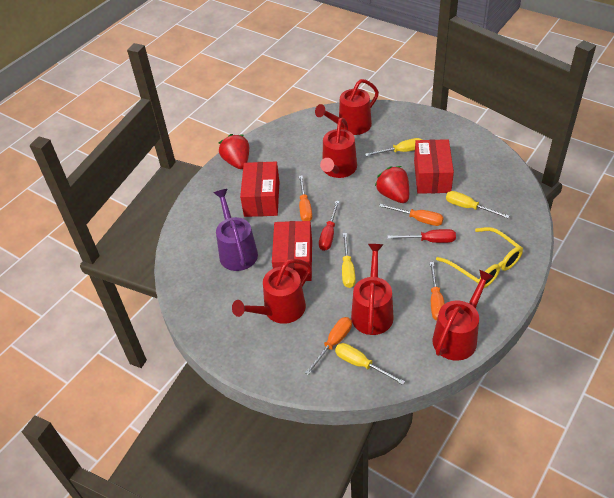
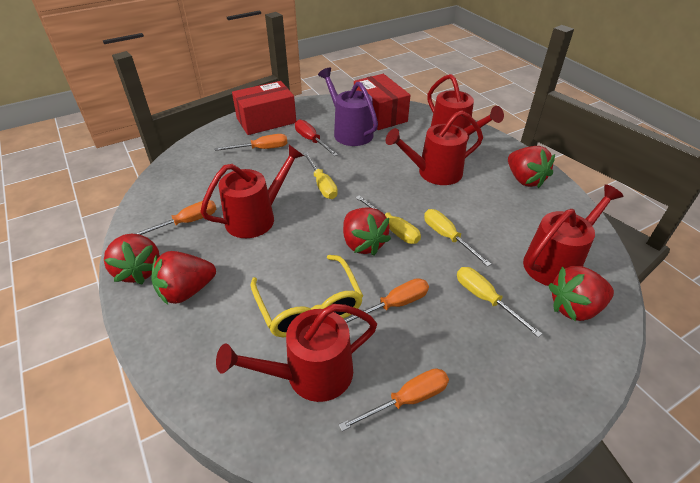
red box: [240,162,279,217] [272,221,312,281] [414,139,454,194] = 3 -> [232,81,296,135] [354,74,410,130] = 2
red screwdriver: [319,201,339,251] [387,229,456,243] = 2 -> [295,119,338,156] = 1
red strawberry: [219,134,249,169] [375,166,409,203] = 2 -> [104,234,160,284] [151,251,216,305] [343,207,391,256] [508,146,555,188] [548,266,614,322] = 5

